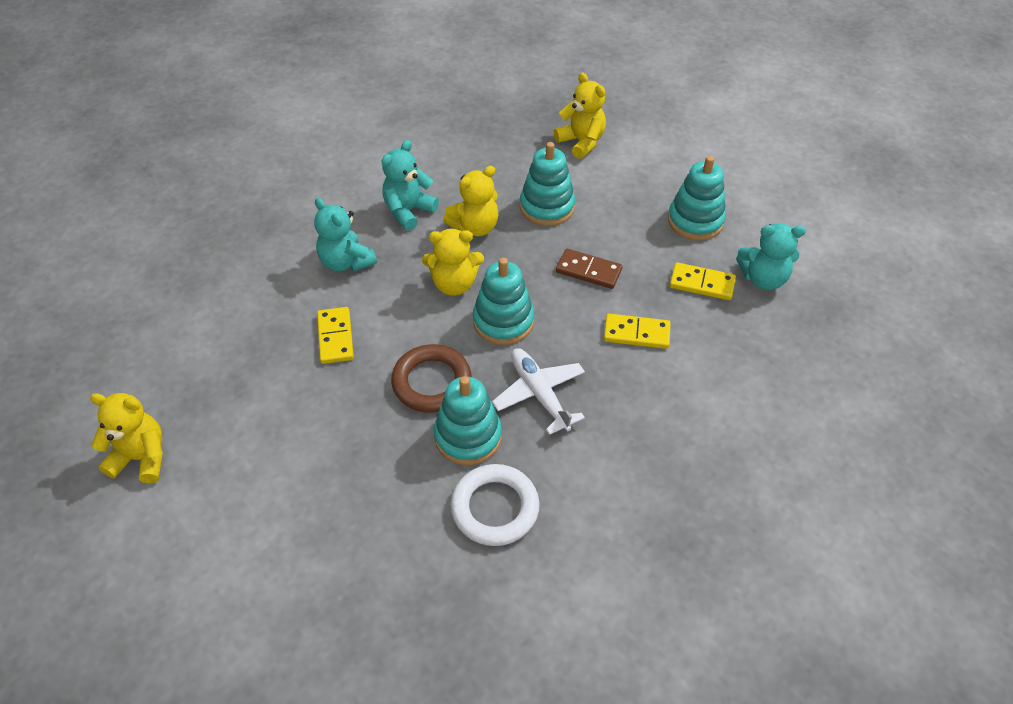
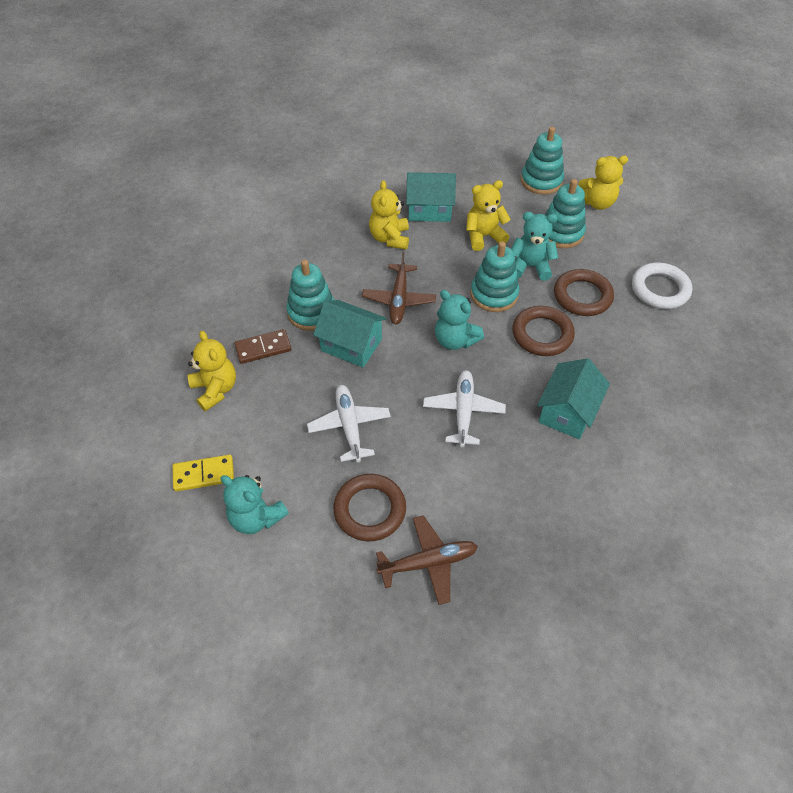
brown plane: none = 0 -> [362,252,436,324] [376,515,478,605] = 2
brown ring: [391,344,472,413] = 1 -> [333,474,406,541] [512,306,575,356] [554,269,614,316] = 3
turquoise house: none = 0 -> [313,300,386,368] [406,172,456,222] [537,358,610,439] = 3
white plane: [492,348,585,435] = 1 -> [307,385,391,463] [423,370,506,448] = 2
yellow domino: [317,307,354,364] [604,314,671,349] [670,262,736,300] = 3 -> [173,455,234,492] = 1

